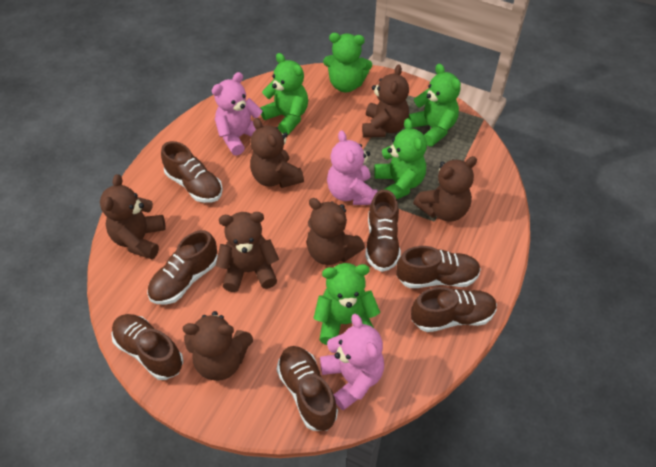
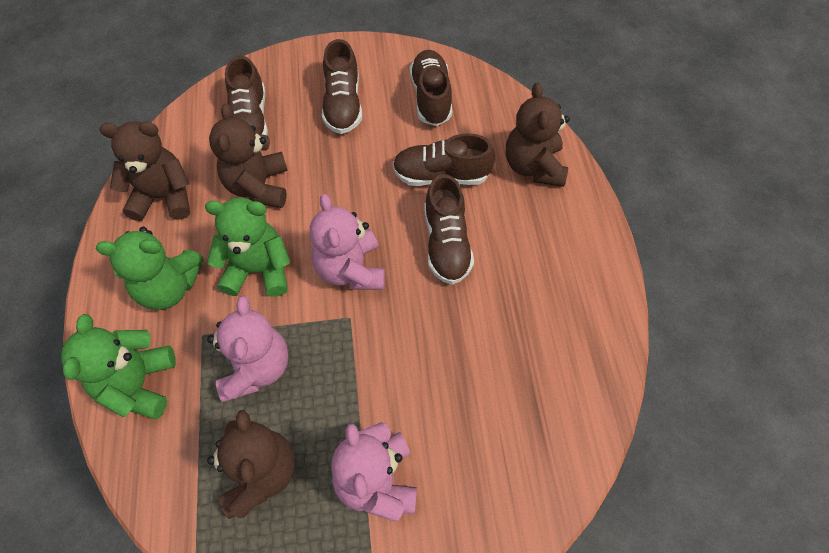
brown shoe: [111,314,183,380] [147,230,218,305] [161,141,223,203] [277,346,338,431] [365,189,401,272] [396,246,481,288] [411,287,497,332] = 7 -> [225,56,268,135] [322,39,362,134] [393,133,495,186] [410,50,452,126] [424,174,474,285] = 5
brown teddy bear: [100,174,165,259] [183,311,253,381] [216,212,279,292] [250,118,304,188] [306,198,365,265] [362,64,409,138] [413,156,477,222] = 7 -> [99,121,190,221] [207,410,295,519] [209,103,288,208] [506,82,570,187] = 4
green teddy bear: [260,53,308,135] [314,263,380,345] [323,33,372,92] [374,118,427,199] [409,64,461,147] = 5 -> [61,314,176,419] [96,227,204,310] [205,197,290,297] = 3

